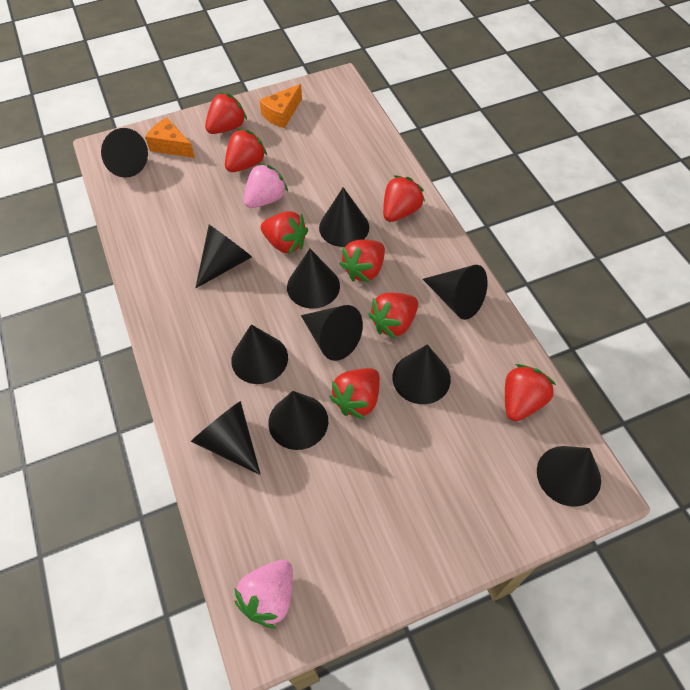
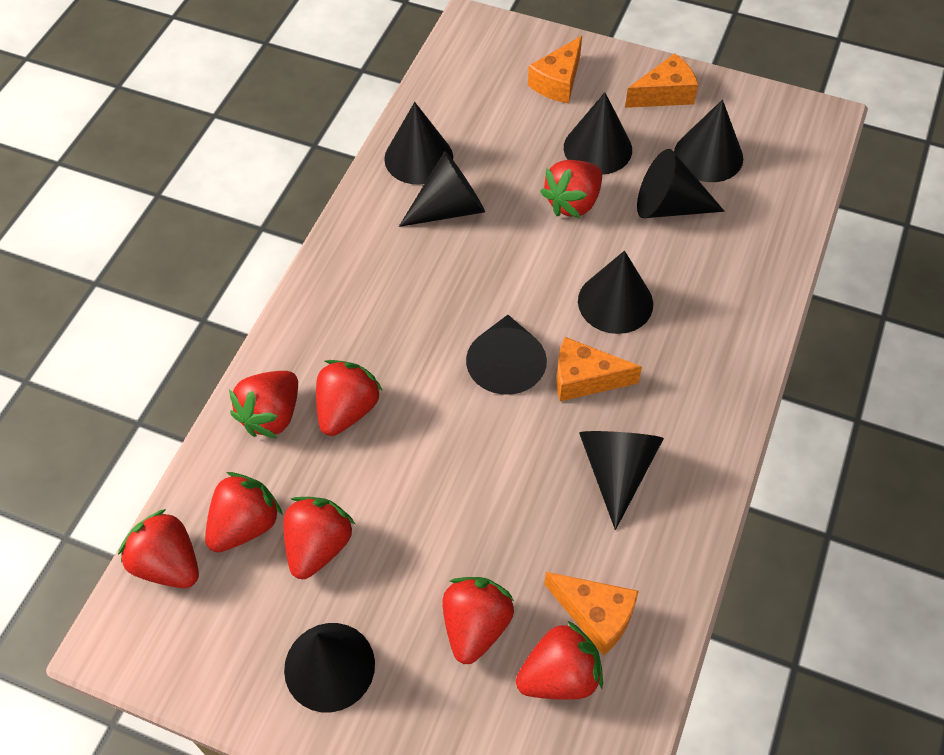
black cone: [101,128,148,178] [191,401,261,475] [196,225,252,288] [231,324,288,384] [268,391,328,450] [287,249,340,309] [301,305,363,361] [319,187,369,247] [393,345,451,404] [423,265,488,320] [537,446,601,507] = 11 -> [284,623,375,712] [384,102,453,184] [399,151,485,227] [466,315,547,395] [564,92,632,175] [578,251,653,334] [579,431,664,530] [637,149,725,218] [674,100,743,182] = 9
orange cheese: [145,118,195,158] [259,84,302,128] = 2 -> [528,36,582,104] [544,572,639,656] [556,337,642,401] [625,53,698,108] = 4
pink strawberry: [235,560,293,628] [244,163,288,208] = 2 -> none = 0

